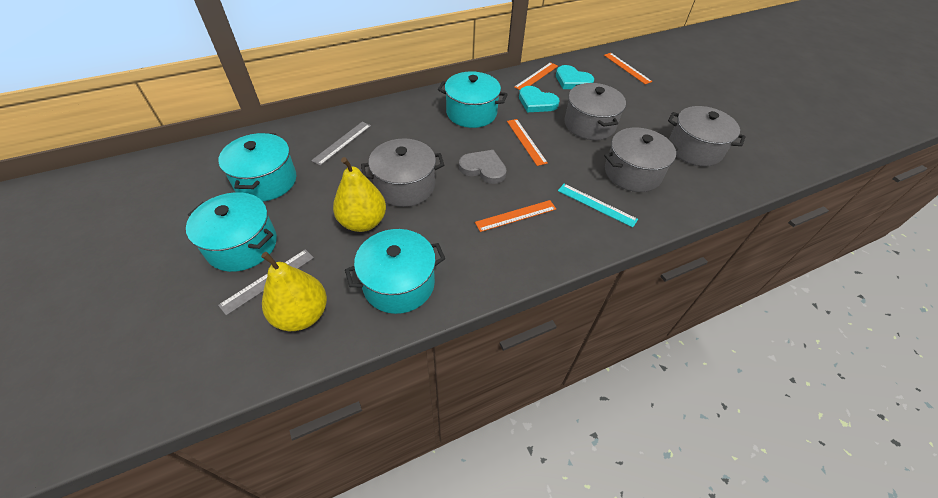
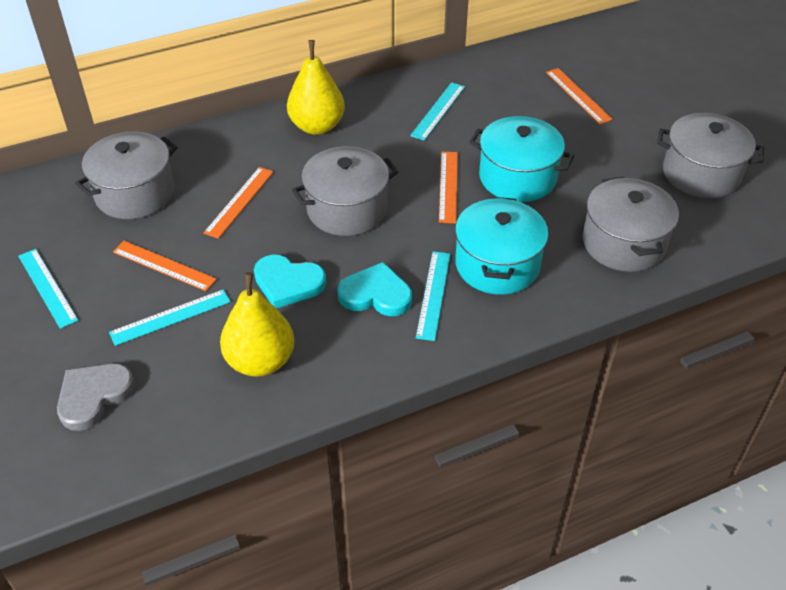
grey ruler: [218,249,314,315] [311,122,371,166] = 2 -> none = 0
turquoise pot: [186,192,277,272] [218,133,296,201] [345,229,446,314] [438,71,508,128] = 4 -> [455,197,548,295] [469,116,574,202] = 2
turquoise ruler: [558,184,638,228] = 1 -> [18,249,78,329] [109,289,230,346] [410,82,465,141] [416,251,450,341] = 4

